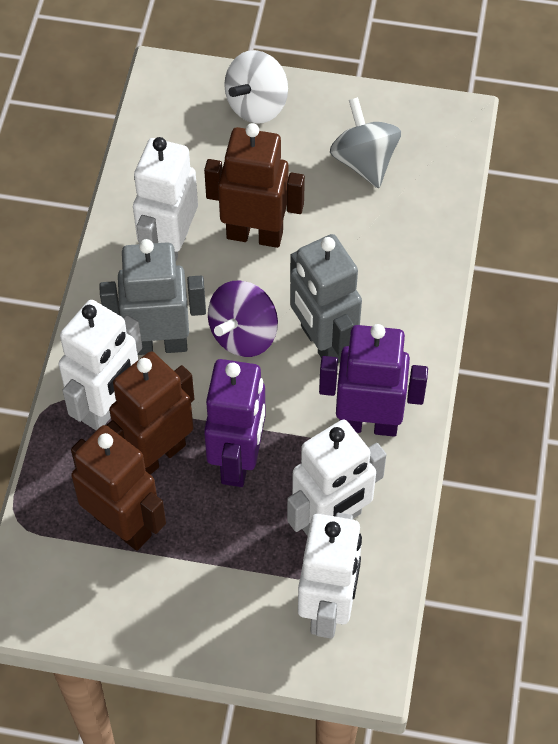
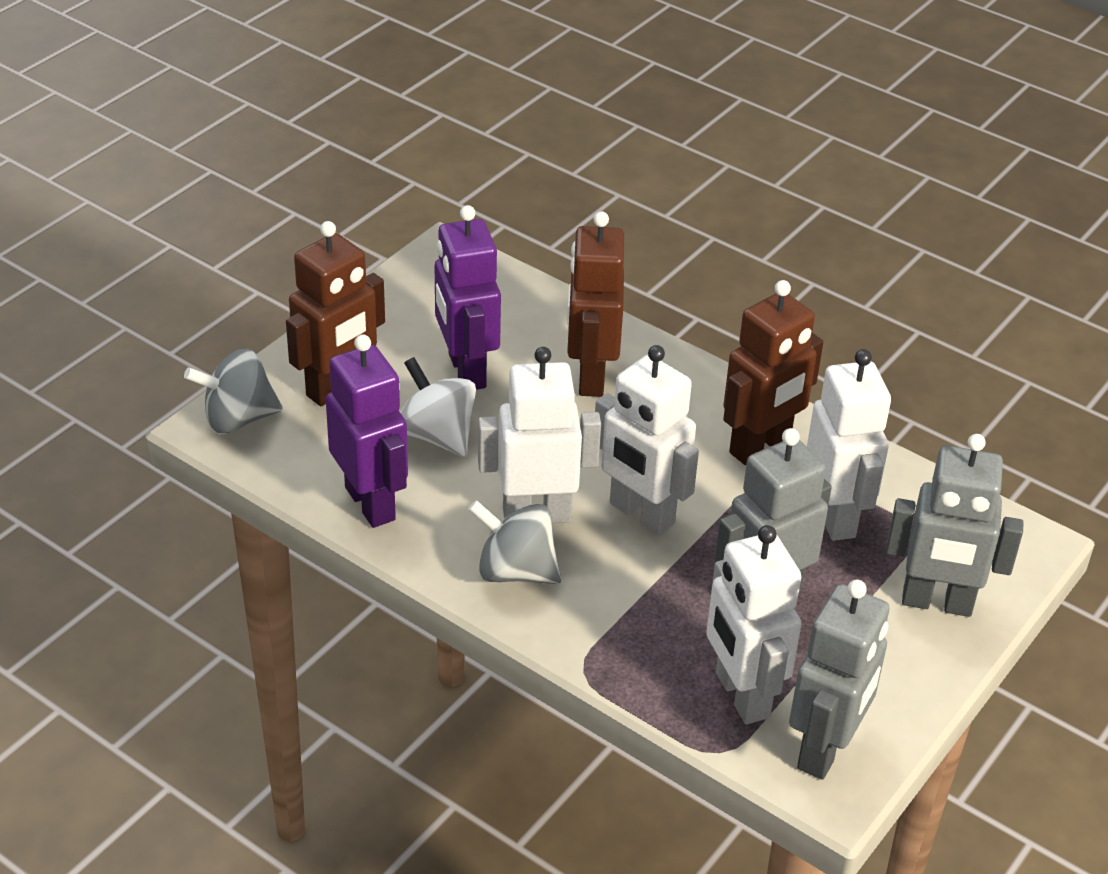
grey robot: [99,239,206,355] [290,234,362,363] = 2 -> [715,428,832,593] [789,580,890,779] [886,434,1024,617] = 3
grey spinning top: [330,97,401,188] = 1 -> [184,348,283,433] [468,500,561,584] = 2
purple spinning top: [208,281,278,357] = 1 -> none = 0

